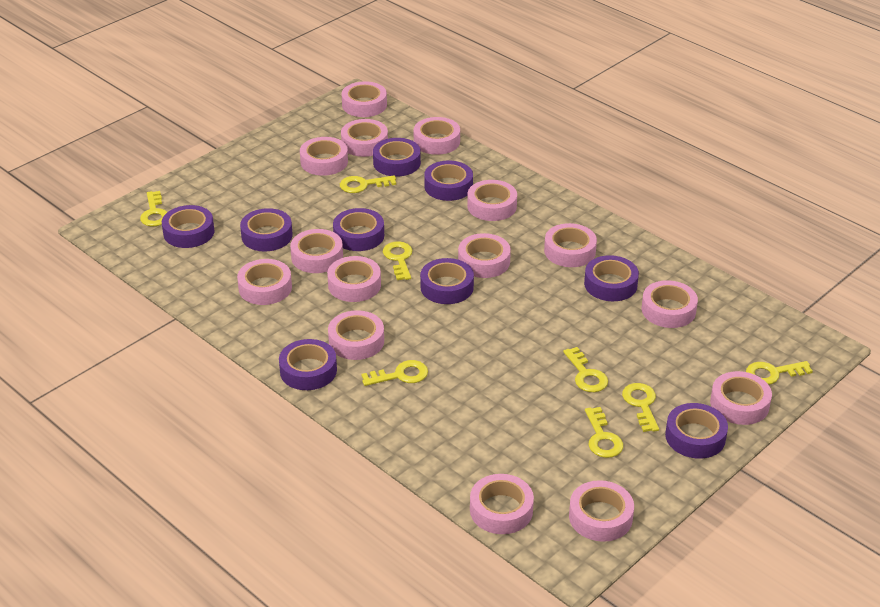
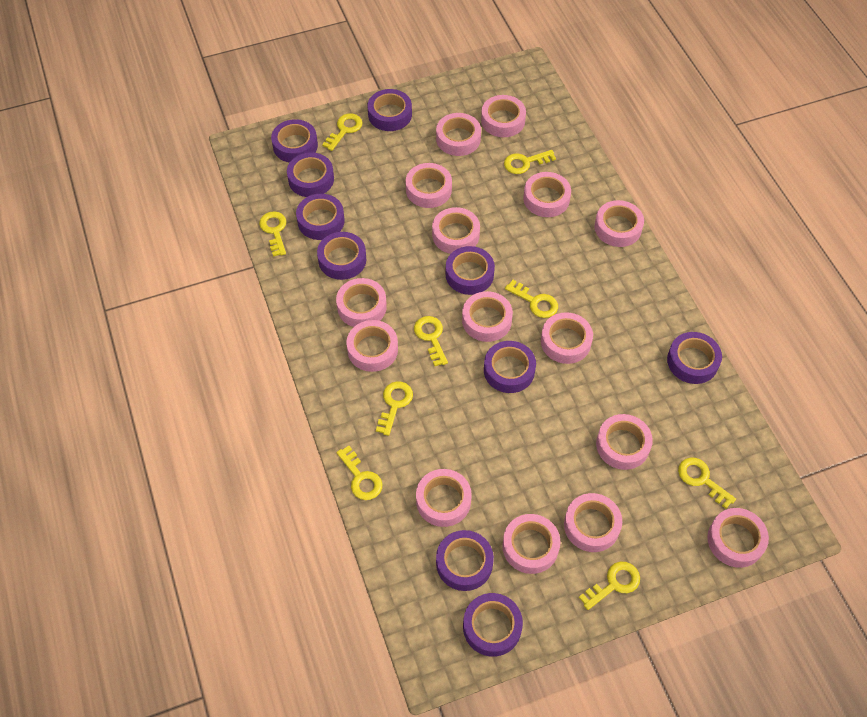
purple tape: [162,205,215,248] [240,208,293,252] [279,339,337,390] [333,208,384,251] [373,138,421,177] [420,258,474,304] [424,161,473,201] [584,255,639,301] [665,403,728,459] = 9 -> [271,119,318,162] [287,153,334,197] [296,194,345,240] [317,232,366,280] [367,89,412,131] [436,530,494,591] [446,246,495,295] [463,593,523,657] [484,341,536,393] [667,332,722,384] = 10
yellow key: [140,191,167,226] [340,176,396,193] [361,360,428,386] [383,241,412,280] [563,347,608,392] [585,407,623,458] [622,383,659,432] [746,361,813,385] = 8 -> [259,211,286,257] [322,113,362,151] [336,446,382,500] [376,381,413,436] [414,316,448,366] [504,150,556,174] [505,280,558,318] [579,562,640,610] [678,458,736,509] = 9

